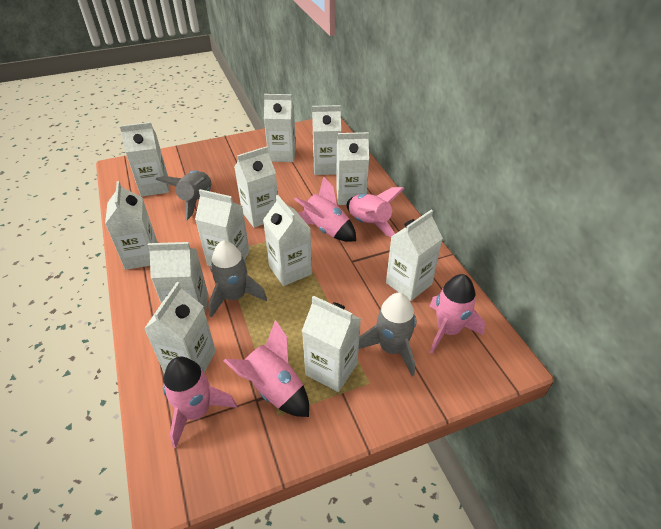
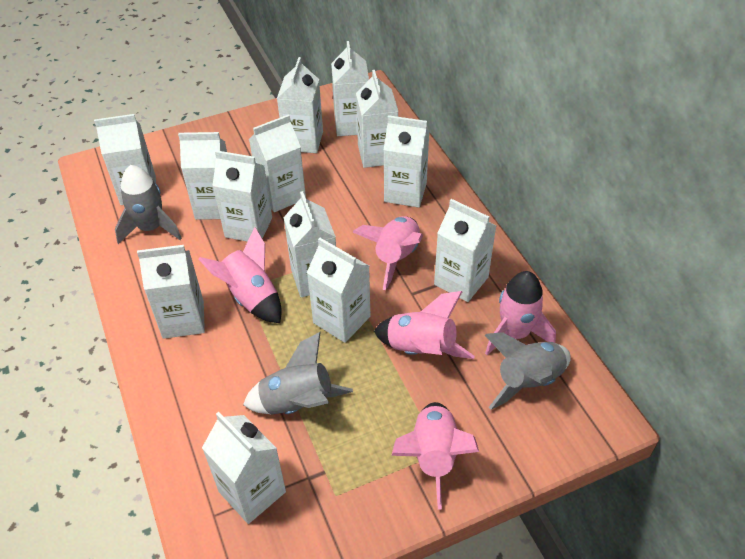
white carton: [105,181,158,270] [120,122,169,197] [144,282,216,373] [148,242,209,314] [195,189,250,266] [234,146,278,228] [263,195,312,286] [264,94,296,162] [302,296,361,392] [312,105,341,175] [336,132,369,205] [386,210,443,301] = 12 -> [94,114,156,205] [137,245,205,339] [178,132,227,220] [202,412,286,524] [212,150,272,242] [249,114,306,212] [277,57,323,153] [283,191,336,297] [307,238,370,343] [331,41,369,136] [356,70,398,168] [384,115,429,207] [434,199,496,302] = 13

